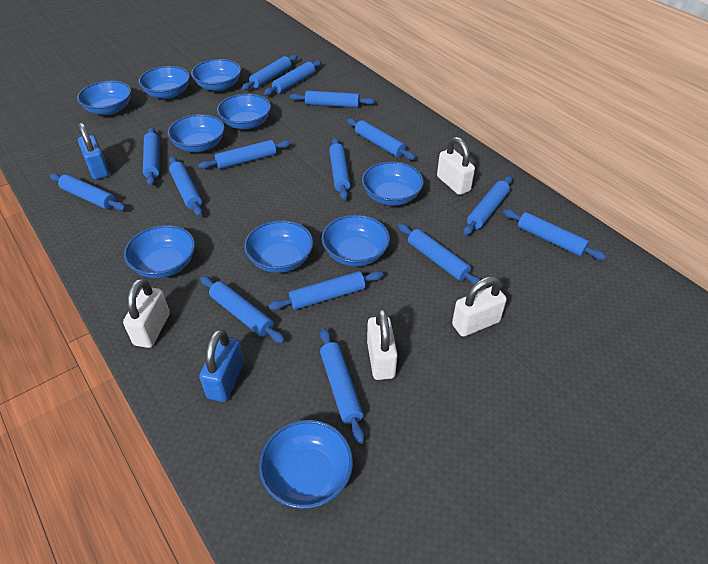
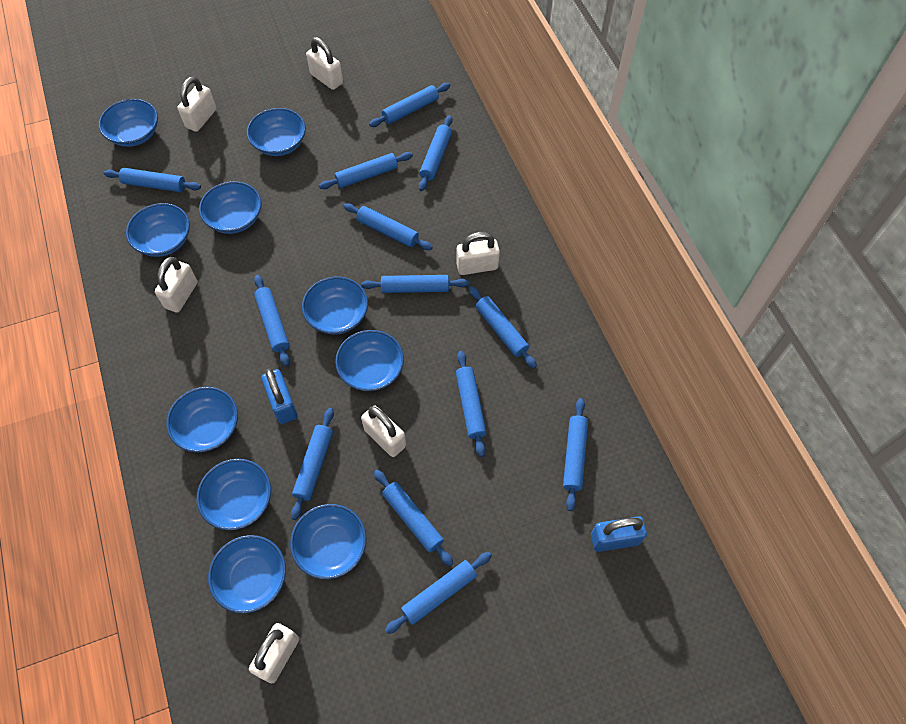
blue rolling pin: [50,173,126,211] [143,127,160,186] [169,156,203,217] [198,140,291,169] [200,276,285,344] [242,55,298,90] [264,60,322,96] [269,271,383,311] [290,91,375,108] [320,328,365,444] [329,138,350,200] [347,118,416,160] [398,224,481,285] [463,176,513,236] [503,209,607,260] = 15 -> [104,168,201,192] [254,275,290,366] [291,408,334,520] [319,152,413,189] [344,203,433,250] [361,275,469,293] [369,83,451,127] [374,470,453,566] [385,552,492,634] [419,115,453,191] [456,351,487,457] [469,286,537,369] [563,398,588,511] = 13
white padlock: [123,278,170,348] [367,308,398,380] [437,137,475,195] [452,276,507,337] = 4 -> [155,257,197,313] [177,77,216,132] [249,623,299,683] [306,37,343,90] [361,406,406,457] [456,232,500,275] = 6

